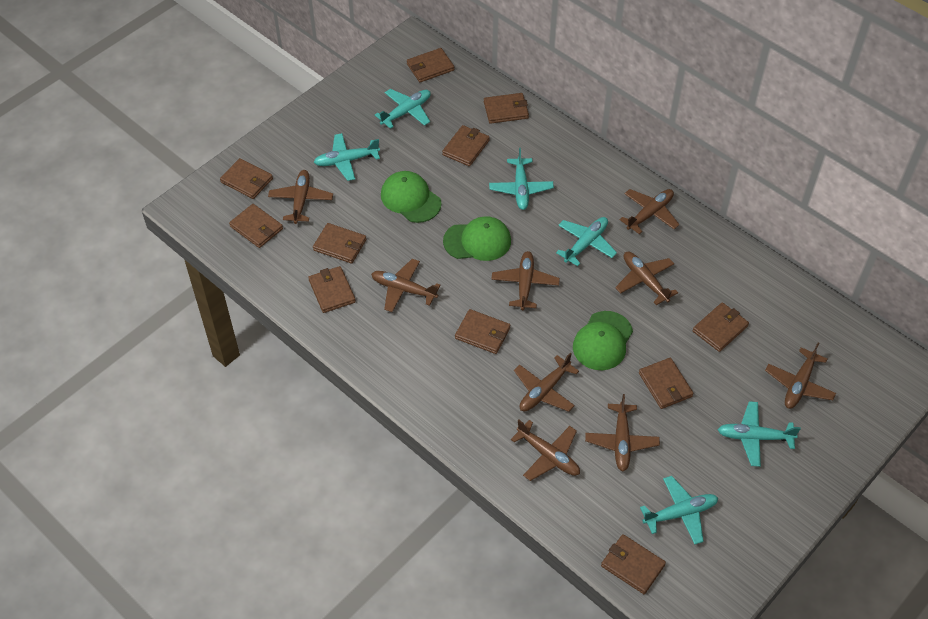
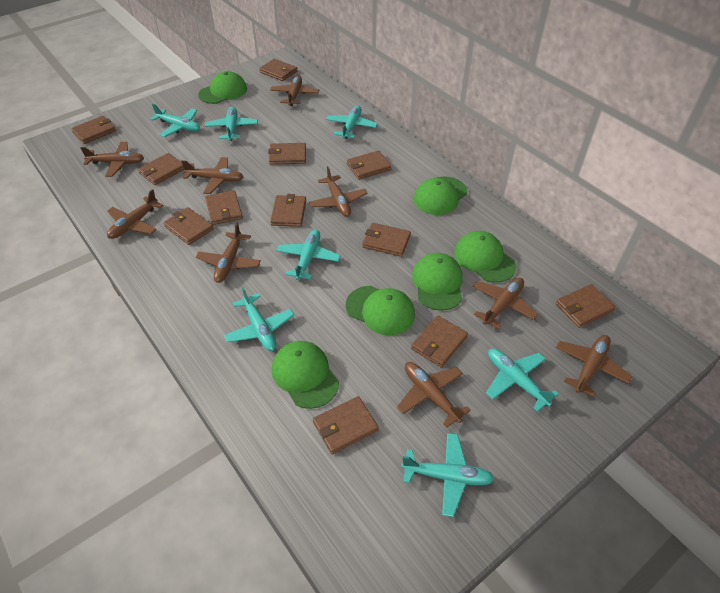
brown wallet: [220,158,273,199] [229,204,283,248] [308,266,356,313] [313,223,366,263] [407,48,454,82] [442,125,490,166] [455,309,510,354] [484,93,529,124] [601,534,666,594] [639,358,694,409] [693,302,749,352] = 11 -> [71,116,116,144] [138,153,185,185] [163,207,214,245] [205,190,243,225] [259,59,298,81] [268,143,306,165] [270,194,306,227] [313,396,379,454] [347,150,392,180] [362,223,411,257] [411,316,468,367] [556,284,615,328] = 12
green cap: [381,171,441,223] [443,216,511,261] [573,311,633,370] = 3 -> [198,71,247,104] [272,341,339,409] [346,286,415,336] [412,253,463,311] [414,177,467,215] [454,231,516,283] = 6
turquoise plane: [314,133,380,181] [375,89,431,129] [489,148,554,210] [556,217,617,266] [640,476,718,545] [718,401,801,467] = 6 -> [150,104,200,137] [205,107,258,141] [224,287,294,351] [276,230,341,280] [326,106,378,139] [401,433,494,517] [486,349,559,412] = 7

